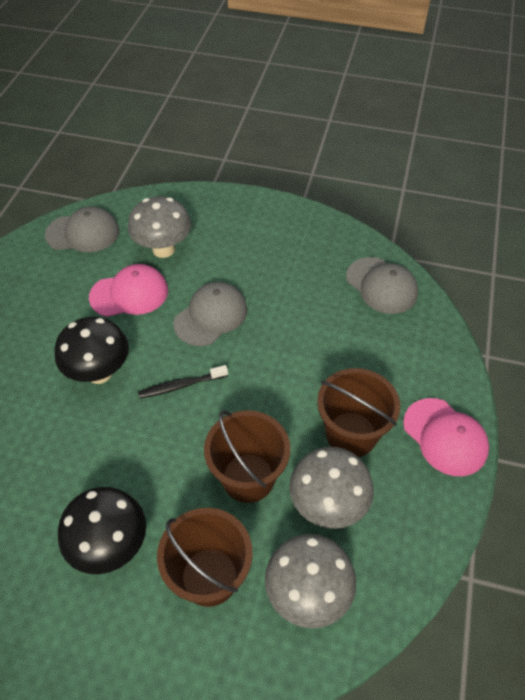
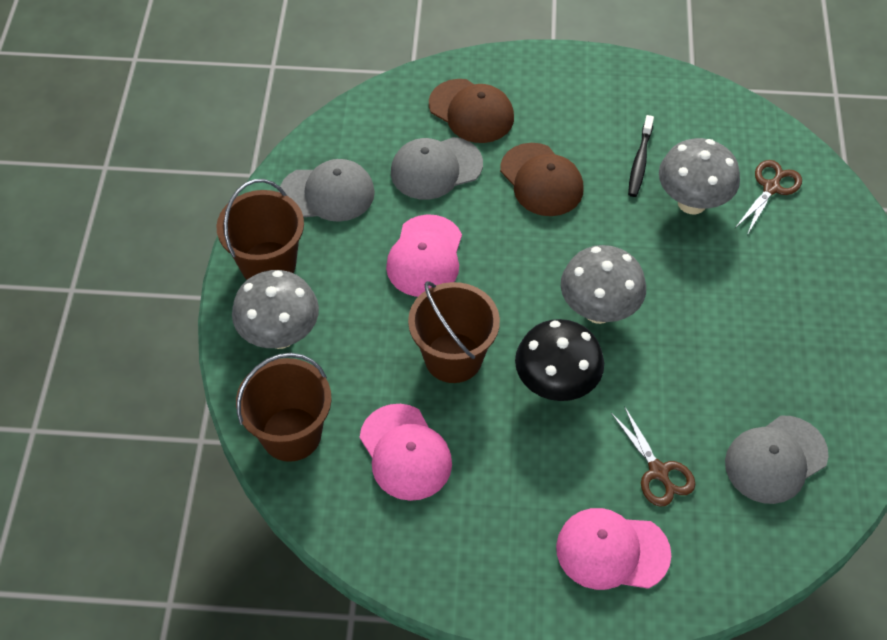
black mushroom: [55,317,129,384] [58,487,146,574] = 2 -> [515,319,604,401] = 1
brown cap: none = 0 -> [429,79,514,143] [500,143,584,216] = 2
brown scissors: none = 0 -> [611,406,695,507] [735,160,802,235] = 2
pink cap: [89,264,168,317] [403,398,489,476] = 2 -> [360,404,452,501] [386,214,462,297] [556,508,671,590] = 3

